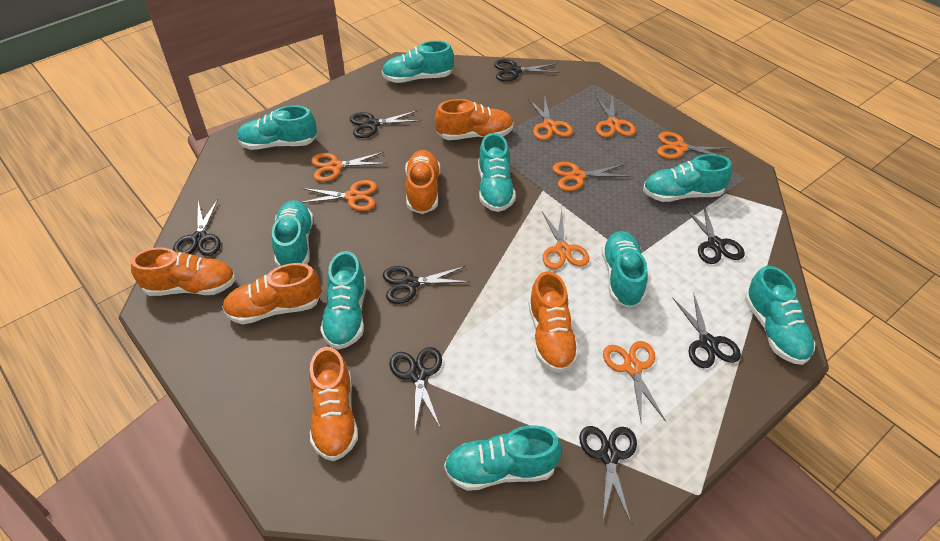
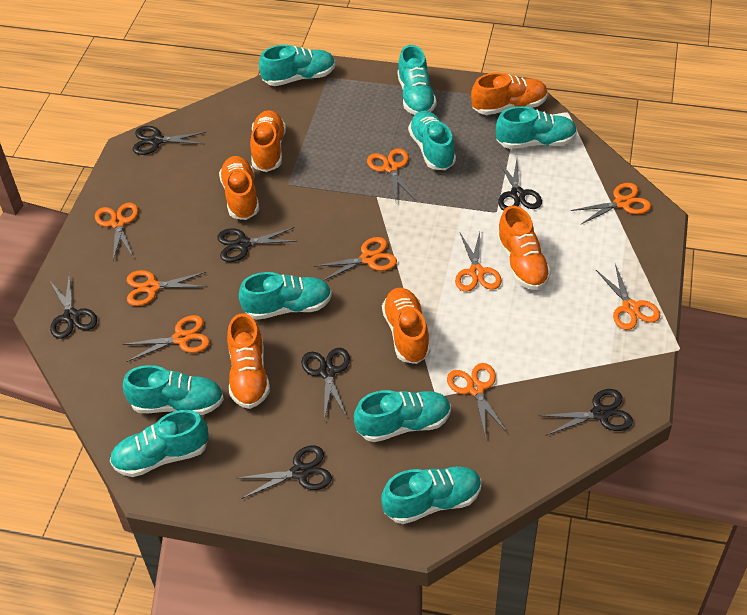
black scissors: [173,199,221,256] [349,111,421,138] [383,266,470,304] [389,347,442,429] [494,59,560,82] [579,426,637,523] [672,293,741,368] [684,205,745,264] = 8 -> [49,274,97,339] [133,126,206,155] [217,227,298,262] [237,445,332,499] [301,348,350,420] [498,159,542,211] [539,389,633,435] = 7
orange scissors: [301,180,377,211] [311,152,387,182] [528,98,573,140] [542,210,589,269] [553,162,630,191] [595,94,636,137] [603,341,666,421] [657,132,731,160] = 8 -> [95,202,138,261] [122,315,210,362] [127,270,207,306] [314,237,397,281] [367,148,415,201] [447,363,508,438] [455,232,502,292] [570,183,651,225] [596,264,660,330] = 9

